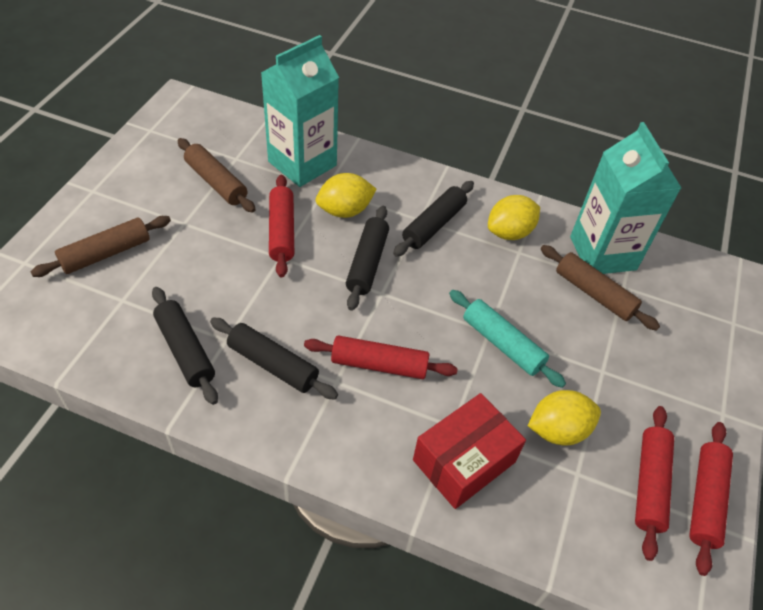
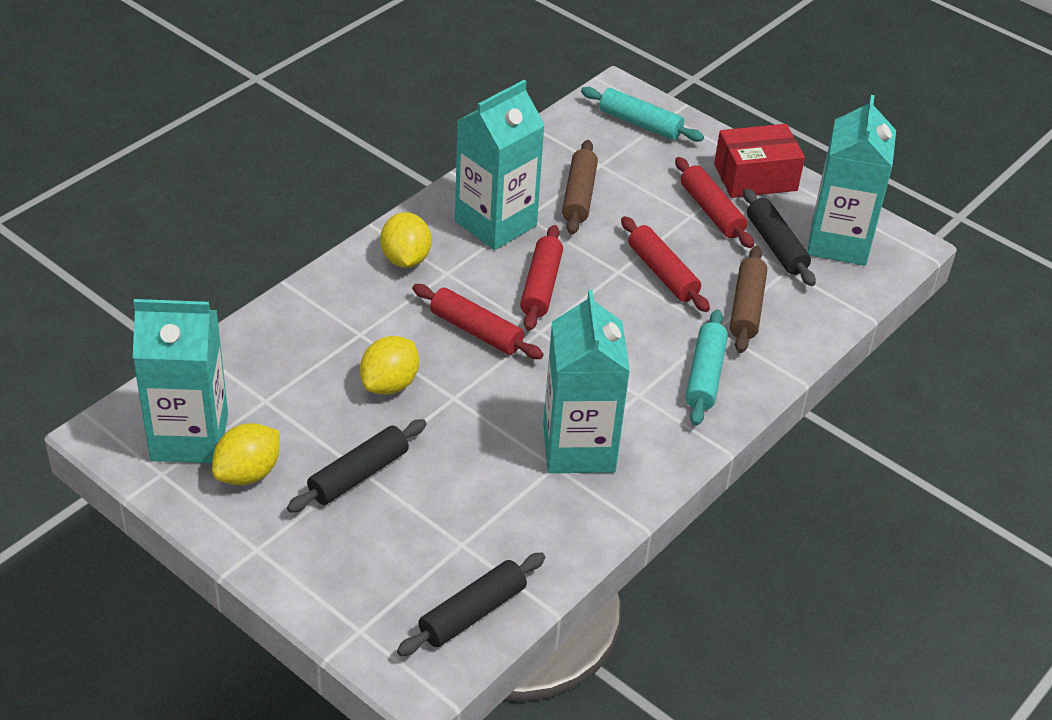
black rolling pin: [152,287,218,405] [210,318,338,400] [346,206,389,311] [393,181,474,257] = 4 -> [287,419,427,513] [397,552,545,656] [743,188,816,286] = 3
brown rolling pin: [31,216,171,277] [177,138,256,213] [541,245,660,331] = 3 -> [562,140,598,235] [730,246,767,353] = 2
turquoise carton: [261,35,339,187] [570,122,681,274] = 2 -> [133,299,228,463] [455,80,545,250] [543,290,630,473] [807,95,896,266] = 4
turquoise rolling pin: [449,290,566,388] = 1 -> [581,87,704,142] [686,310,728,426] = 2

